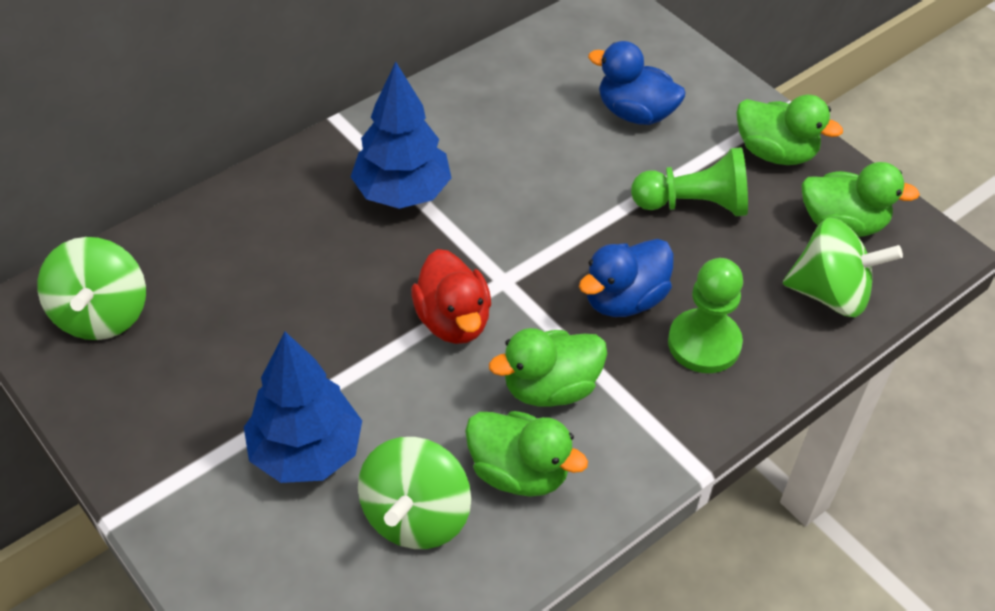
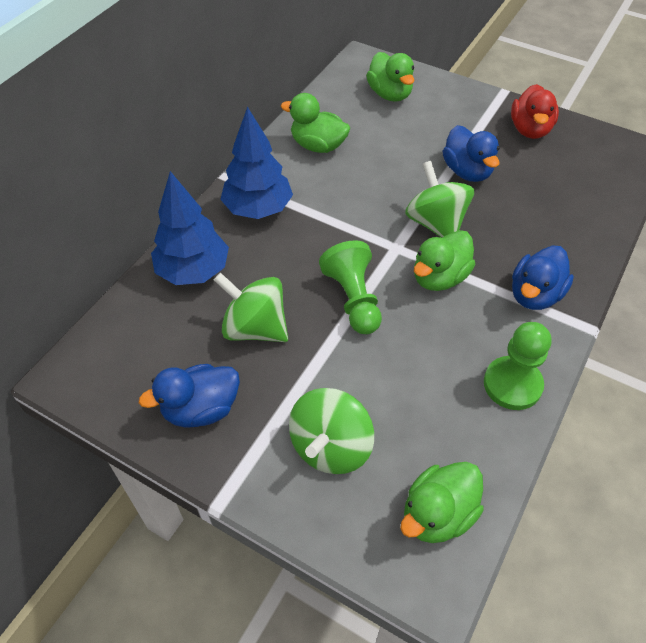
blue duck: [579,239,674,317] [588,41,686,125] = 2 -> [139,364,240,428] [443,125,500,182] [512,245,574,310] = 3

